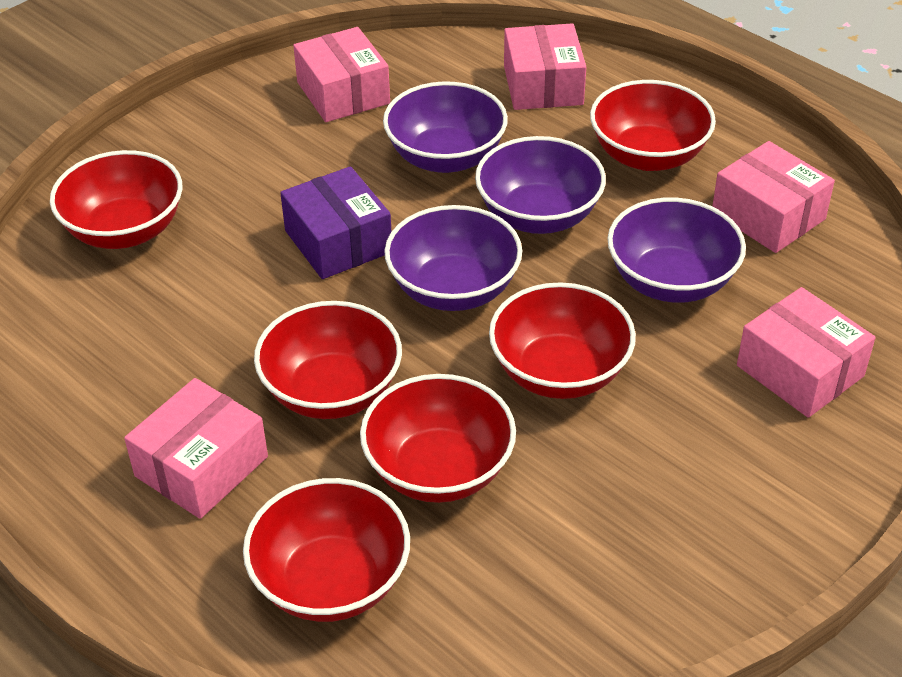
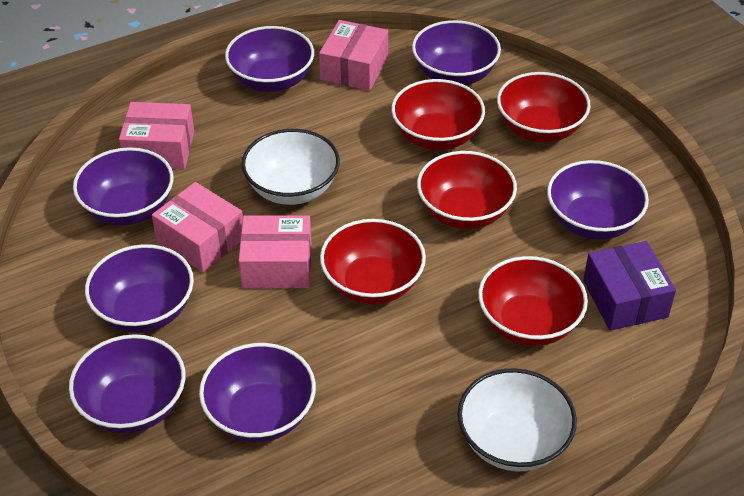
pink box: [124,378,268,519] [293,27,390,122] [504,23,586,110] [712,141,835,253] [737,287,875,418] = 5 -> [119,102,194,169] [152,182,243,272] [239,215,312,288] [319,20,388,91] = 4
purple bowl: [383,81,508,173] [384,205,522,311] [475,136,606,234] [607,198,746,303] = 4 -> [69,334,185,434] [73,147,173,226] [85,244,194,333] [199,343,316,443] [225,26,314,92] [412,20,501,85] [547,160,649,240] = 7
red bowl: [50,150,183,249] [243,478,410,622] [254,301,402,419] [360,374,516,503] [489,282,636,399] [590,80,716,171] = 6 -> [320,219,426,305] [391,79,485,150] [417,151,517,229] [478,256,588,346] [497,72,591,142] = 5
white bowl: none = 0 -> [242,129,340,205] [458,368,577,472] = 2

